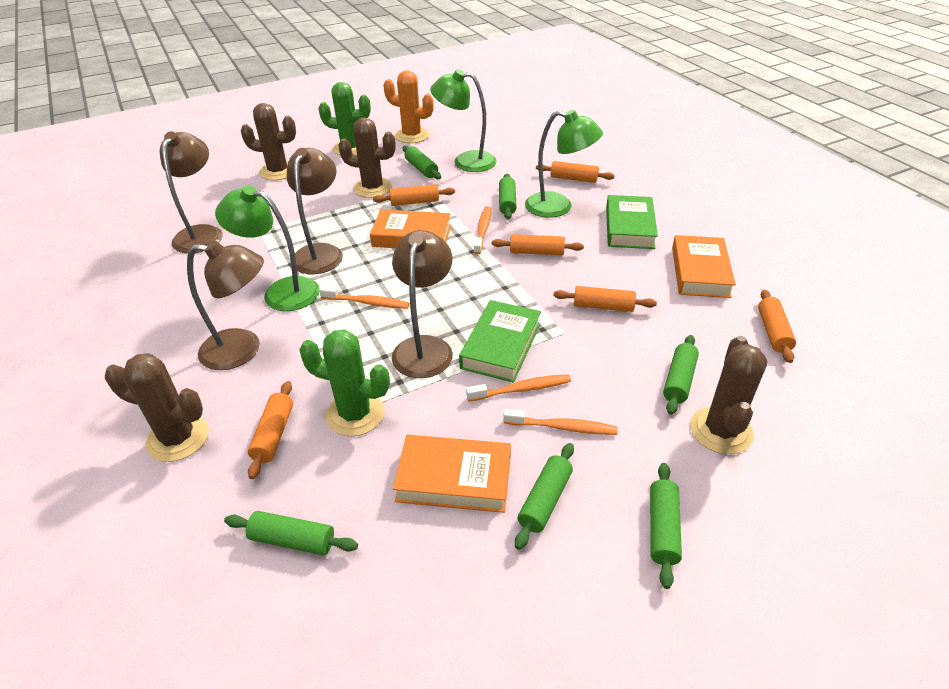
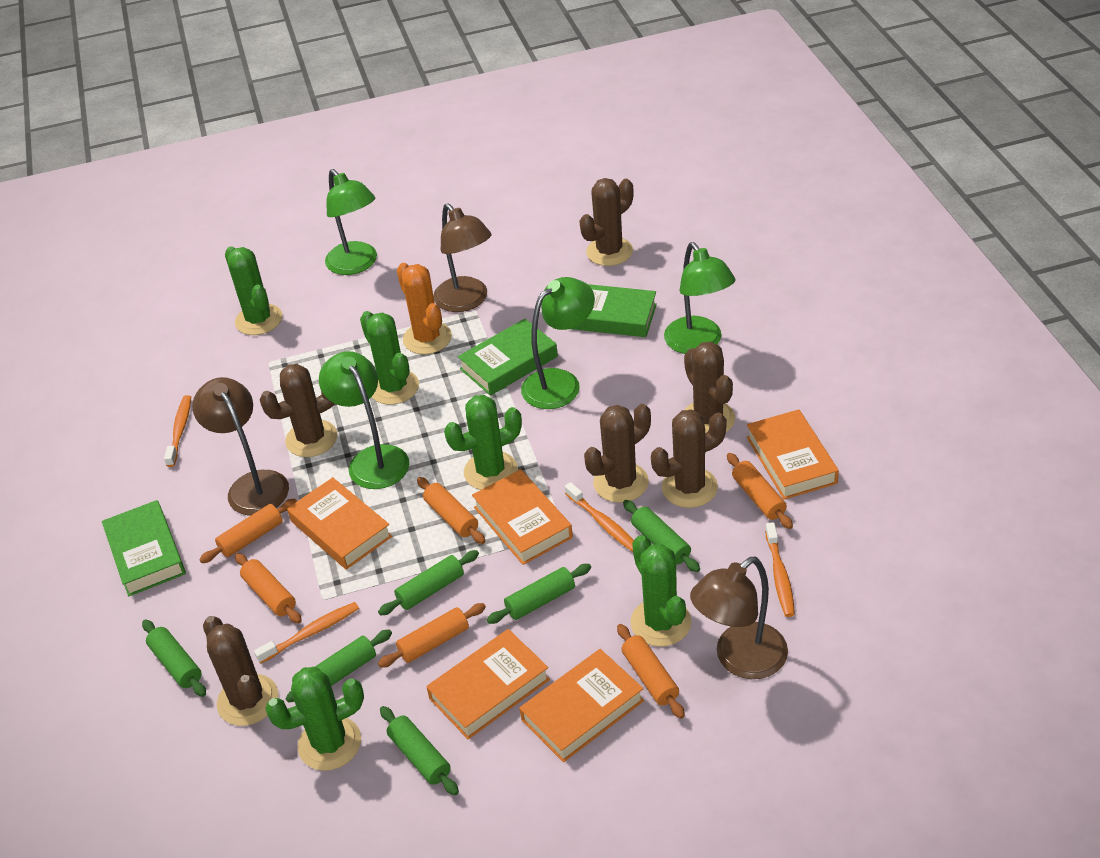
brown cactus: [105,353,209,462] [241,103,296,181] [338,118,396,198] [690,336,767,454] = 4 -> [203,616,278,726] [260,364,337,457] [579,178,634,266] [584,404,651,503] [651,409,727,508] [684,342,735,433] = 6
brown lamp: [160,131,222,254] [187,241,264,370] [286,148,343,274] [392,230,453,378] = 4 -> [192,377,289,515] [433,203,492,312] [690,557,788,679] = 3
green book: [459,300,541,383] [606,195,658,249] = 2 -> [102,500,186,596] [458,319,558,396] [571,284,657,337] = 3
green cactus: [299,329,390,436] [318,82,371,155] = 2 -> [225,246,282,335] [265,667,364,771] [360,311,419,405] [444,395,522,490] [630,535,691,647] = 5
green lamp: [215,185,320,311] [430,69,497,172] [525,110,603,218] = 3 -> [319,351,409,489] [325,169,377,275] [521,277,595,409] [664,242,736,354] = 4
orange book: [370,209,451,248] [393,435,511,513] [672,235,736,298] = 3 -> [287,477,392,570] [426,629,550,739] [472,469,573,565] [519,649,644,762] [747,409,839,499] = 5

